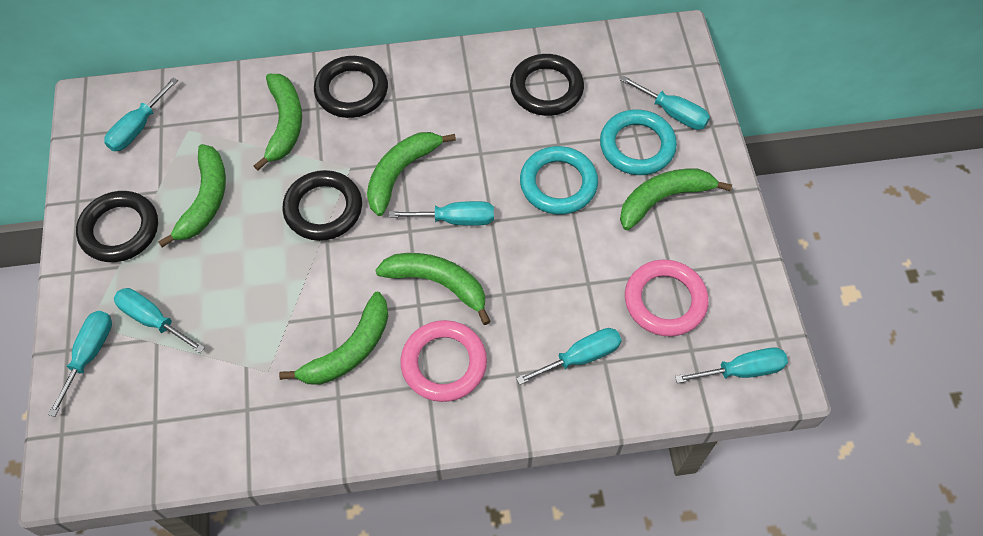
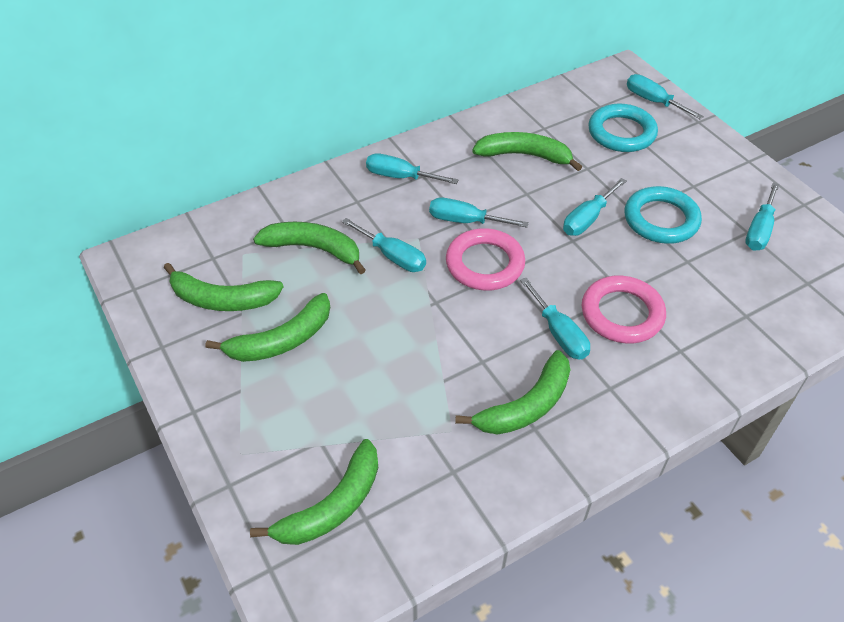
black ring: [76,191,158,262] [283,170,362,241] [314,56,388,118] [510,54,584,116] = 4 -> none = 0

